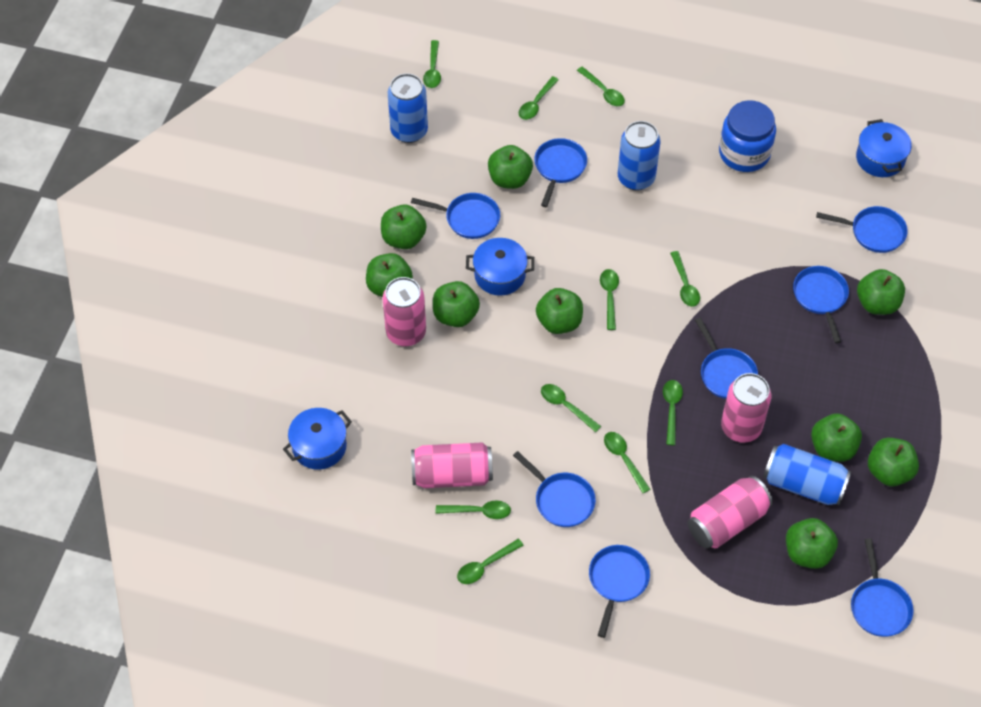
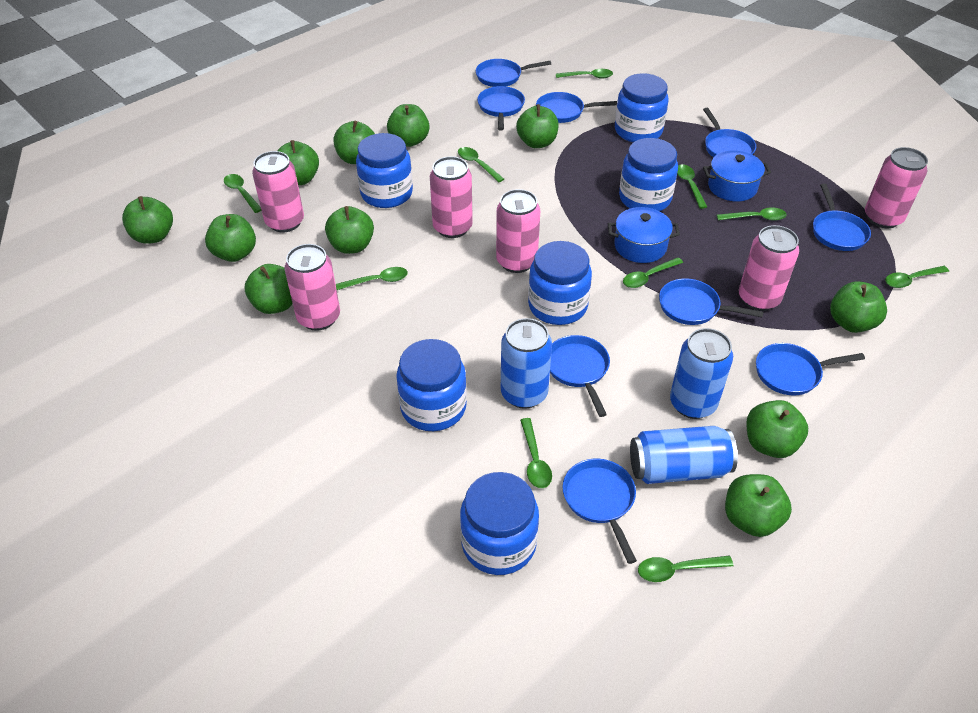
blue jar: [719,100,776,172] = 1 -> [356,133,413,208] [396,339,467,431] [460,472,539,575] [528,241,592,325] [615,73,669,142] [619,138,678,211] = 6
blue pan: [411,193,500,239] [513,451,596,527] [534,138,587,207] [589,545,650,638] [695,318,758,399] [793,266,849,344] [816,206,908,253] [851,538,913,637] = 8 -> [476,59,551,87] [477,86,525,130] [536,92,617,123] [550,335,610,417] [562,459,637,564] [659,278,763,325] [703,108,756,157] [756,343,865,396] [813,184,871,251] = 9
blue pot: [283,408,352,470] [466,238,534,296] [856,119,912,177] = 3 -> [608,207,680,263] [703,150,771,201] = 2
green apple: [366,253,413,297] [381,205,427,249] [433,281,480,327] [488,145,533,189] [536,288,583,334] [786,518,838,569] [811,413,862,462] [857,269,905,315] [868,438,919,486] = 9 -> [122,196,173,244] [205,214,256,262] [245,264,293,314] [277,140,319,185] [325,206,374,254] [333,121,375,164] [387,104,430,147] [516,104,559,148] [725,474,792,537] [746,400,808,458] [830,281,887,333] = 11
pink can: [382,277,426,346] [411,442,493,488] [687,476,773,549] [721,373,771,443] = 4 -> [252,151,304,233] [284,244,340,331] [430,156,473,238] [496,189,540,273] [739,225,799,311] [865,147,928,228] = 6

